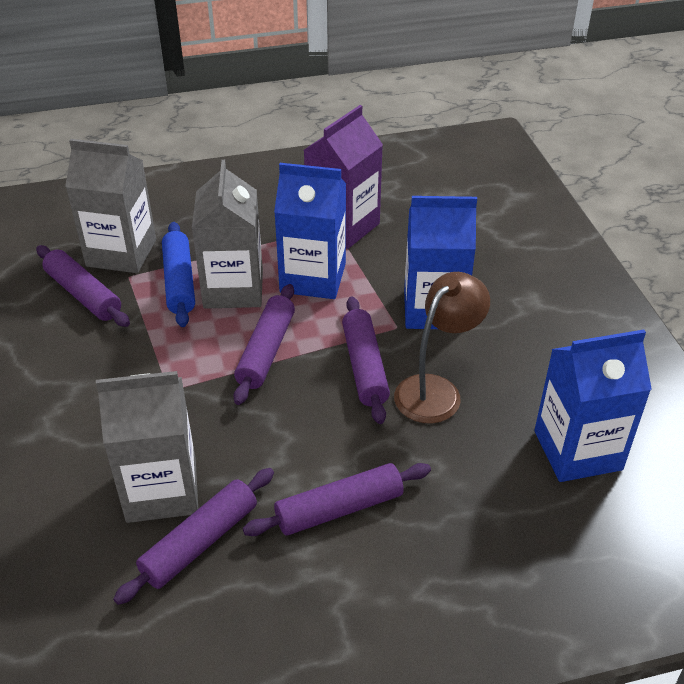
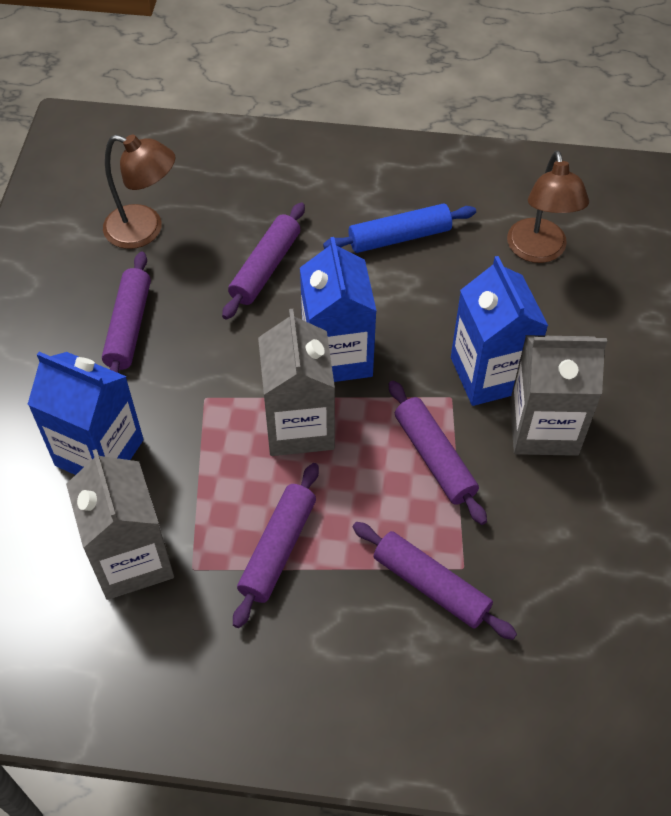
brown lamp: [394,272,490,424] = 1 -> [103,135,175,249] [507,151,589,263] = 2
purple carton: [304,105,383,249] = 1 -> none = 0

